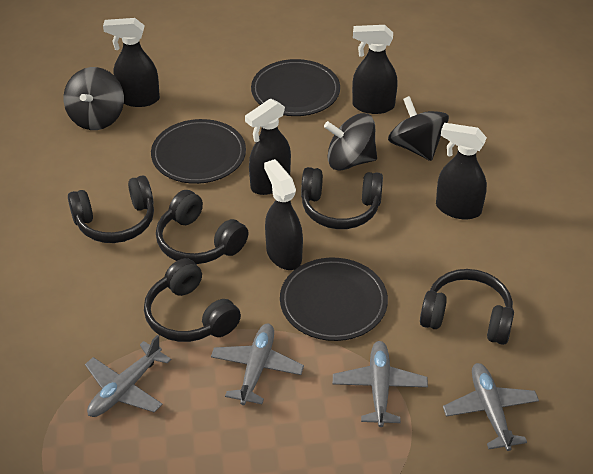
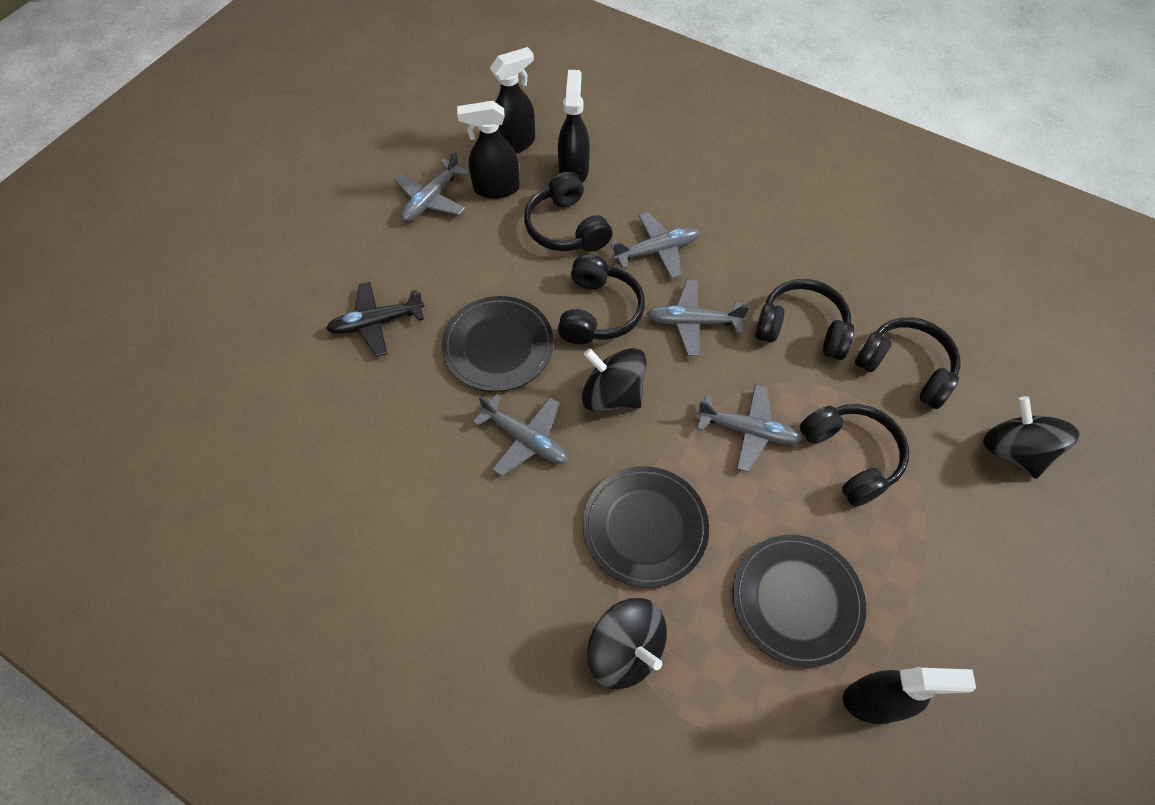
black plane: none = 0 -> [326,282,424,357] = 1
black spray bottle: [103,18,160,107] [245,98,291,195] [264,159,303,270] [352,25,398,114] [436,123,487,219] = 5 -> [457,101,520,199] [490,47,535,154] [558,70,590,183] [843,667,976,724] = 4
grey plane: [85,335,171,417] [211,323,304,405] [333,341,428,427] [443,363,539,451] = 4 -> [394,150,469,222] [473,394,568,477] [610,212,700,279] [646,280,749,356] [697,384,802,472] = 5

